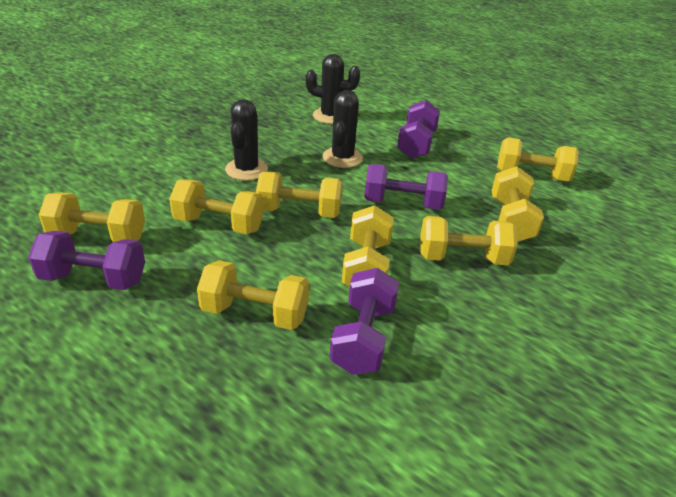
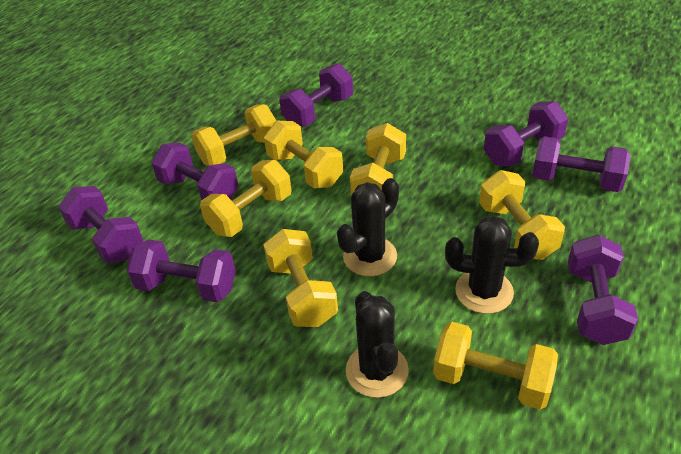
purple dumbbell: [28,231,145,290] [330,268,399,375] [364,164,448,210] [397,100,440,159] = 4 -> [58,186,143,263] [127,239,236,302] [152,143,239,200] [279,64,353,127] [484,101,568,167] [532,136,631,192] [568,235,638,345] = 7
yellow dumbbell: [39,192,145,242] [169,179,264,234] [197,260,309,330] [256,171,342,218] [342,205,394,287] [420,216,517,265] [492,166,544,242] [497,137,579,181] = 8 -> [191,104,276,166] [200,160,292,237] [263,229,338,327] [264,121,343,188] [350,123,406,195] [433,322,558,410] [479,170,565,260] = 7

